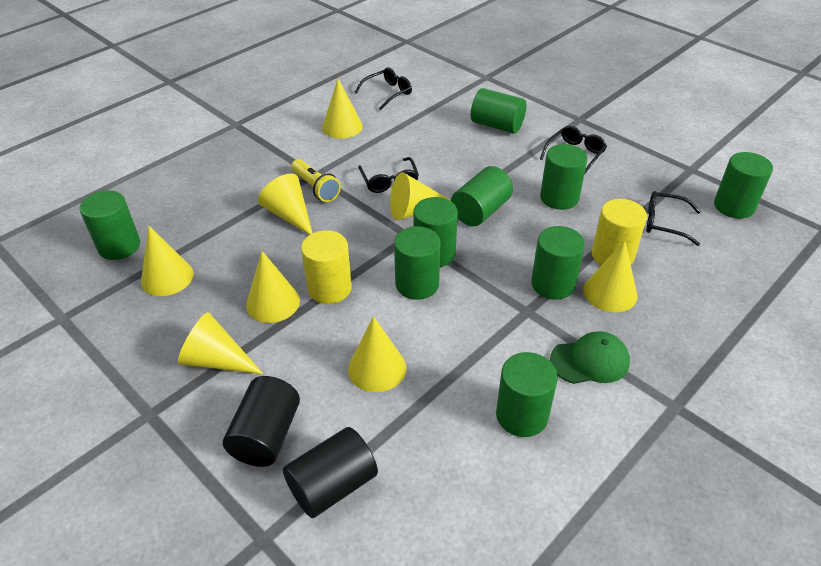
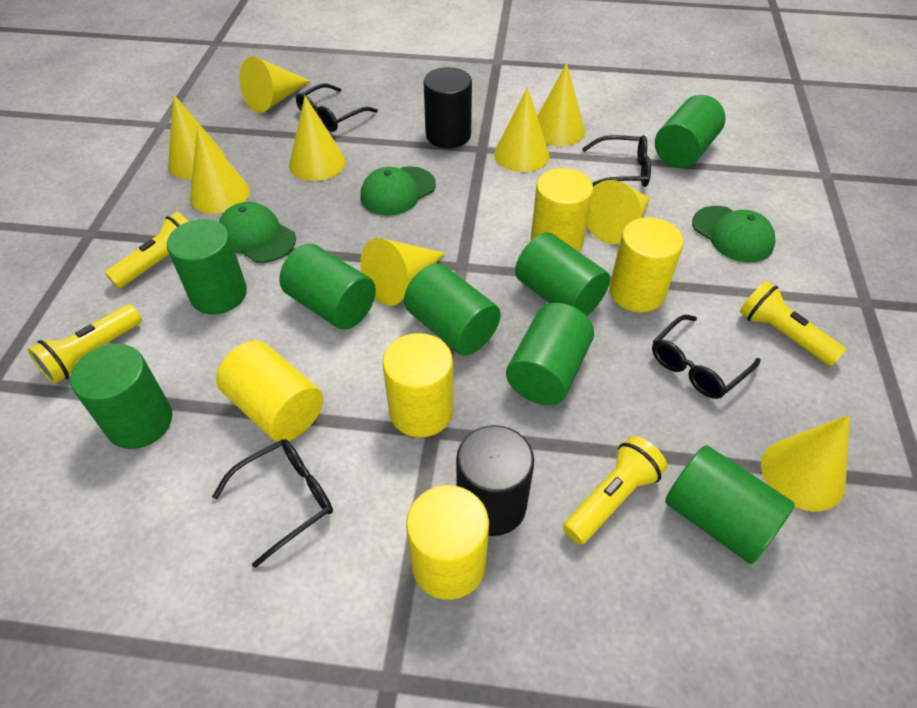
green cap: [550,331,630,384] = 1 -> [219,202,296,263] [361,166,436,216] [692,206,775,262] = 3
green cylinder: [80,190,140,260] [394,226,440,300] [413,197,458,267] [451,166,513,226] [471,88,526,134] [496,352,558,437] [531,226,585,300] [540,144,587,210] [714,152,773,219] = 9 -> [70,344,172,449] [167,219,247,314] [279,244,376,330] [404,263,501,356] [506,303,594,405] [515,232,610,316] [655,95,725,168] [665,445,795,564] = 8
yellow cone: [141,226,194,296] [178,312,263,374] [246,251,300,323] [258,174,312,235] [322,79,363,139] [348,316,406,392] [390,172,451,220] [583,240,637,312] = 8 -> [168,94,226,179] [190,126,250,214] [239,56,310,113] [289,96,346,181] [360,238,445,306] [494,87,550,172] [537,63,585,146] [587,180,650,244] [761,415,850,512] = 9
yellow cylinder: [301,230,352,304] [592,199,647,265] = 2 -> [216,340,323,442] [383,333,453,438] [406,485,489,600] [531,168,593,252] [609,217,684,312] = 5
yellow flashlight: [291,159,341,202] = 1 -> [28,304,142,384] [105,212,189,289] [563,436,667,545] [740,281,846,366] = 4

